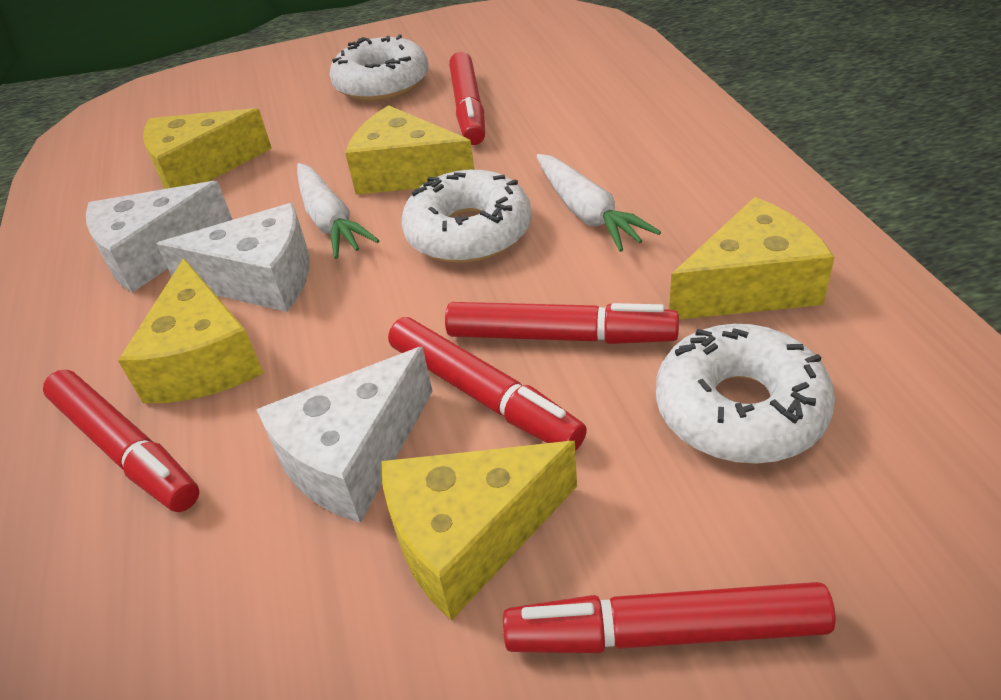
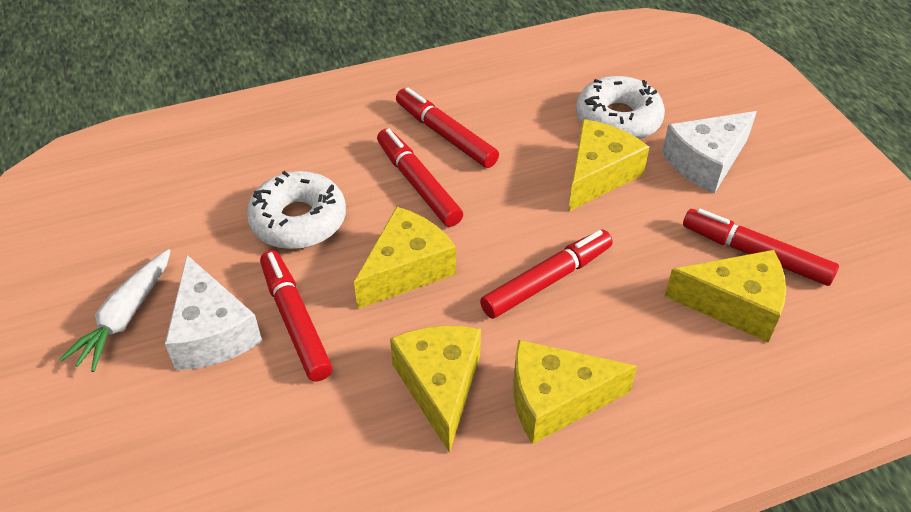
white carrot: [297,163,380,259] [536,154,661,252] = 2 -> [60,249,171,372] = 1
white cheese: [86,181,233,293] [157,203,310,312] [256,346,433,523] = 3 -> [165,255,262,370] [662,111,757,194] = 2
white donut: [330,35,429,101] [402,170,532,263] [656,324,835,464] = 3 -> [247,171,346,249] [576,76,665,139] = 2

